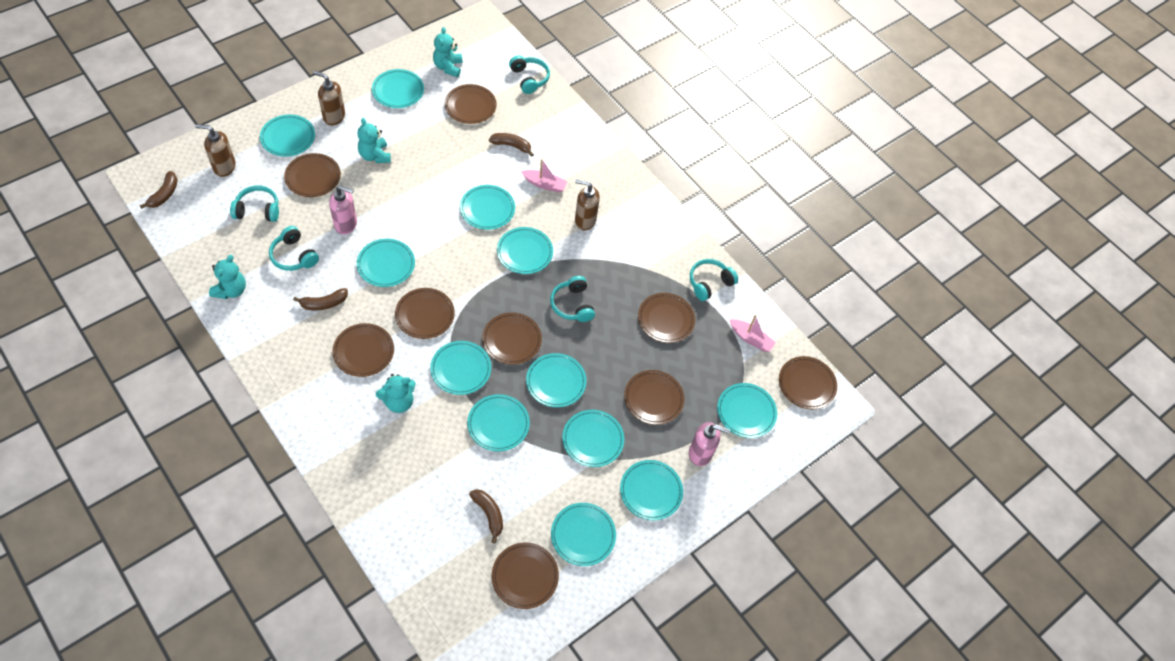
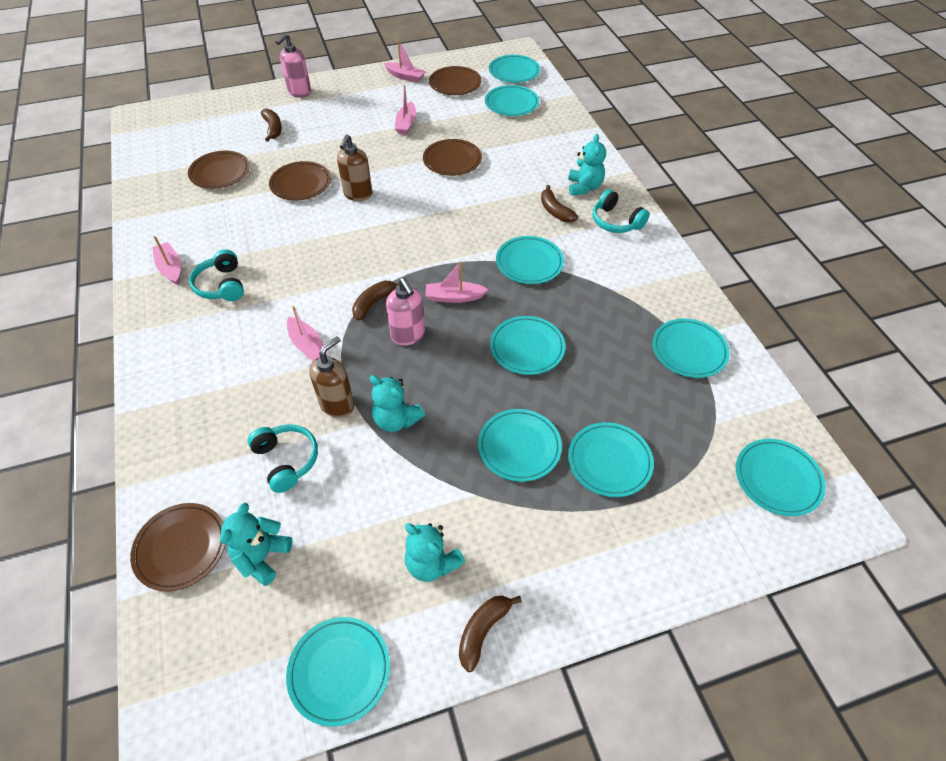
brown plate: [284,153,341,197] [332,323,394,377] [395,288,455,339] [445,84,497,124] [482,312,542,365] [492,543,559,609] [624,370,684,425] [638,293,695,343] [779,356,837,410] = 9 -> [130,503,226,591] [188,150,250,189] [269,161,331,201] [423,139,482,176] [429,66,482,95] = 5
brown soap dispenser: [195,124,236,177] [313,71,345,125] [575,179,600,230] = 3 -> [309,336,354,418] [337,134,373,201] = 2
pink boat: [521,159,568,192] [730,315,776,352] = 2 -> [152,236,181,285] [287,306,328,362] [384,40,426,83] [395,85,416,135] [426,261,489,303] = 5
turquoise headphones: [230,185,279,222] [269,226,319,271] [509,55,550,94] [550,276,595,322] [690,259,738,301] = 5 -> [189,249,244,301] [247,424,318,493] [593,189,650,233] = 3
turquoise plate: [260,114,315,157] [357,239,415,287] [372,69,424,108] [430,341,491,395] [460,185,515,230] [467,394,530,452] [497,227,553,274] [526,353,587,408] [551,503,616,566] [562,410,624,467] [620,460,683,520] [717,383,777,438] = 12 -> [286,617,390,727] [478,409,562,482] [485,85,539,116] [489,55,540,83] [490,316,565,375] [496,236,564,284] [568,422,654,497] [652,318,730,378] [736,439,826,516] = 9

